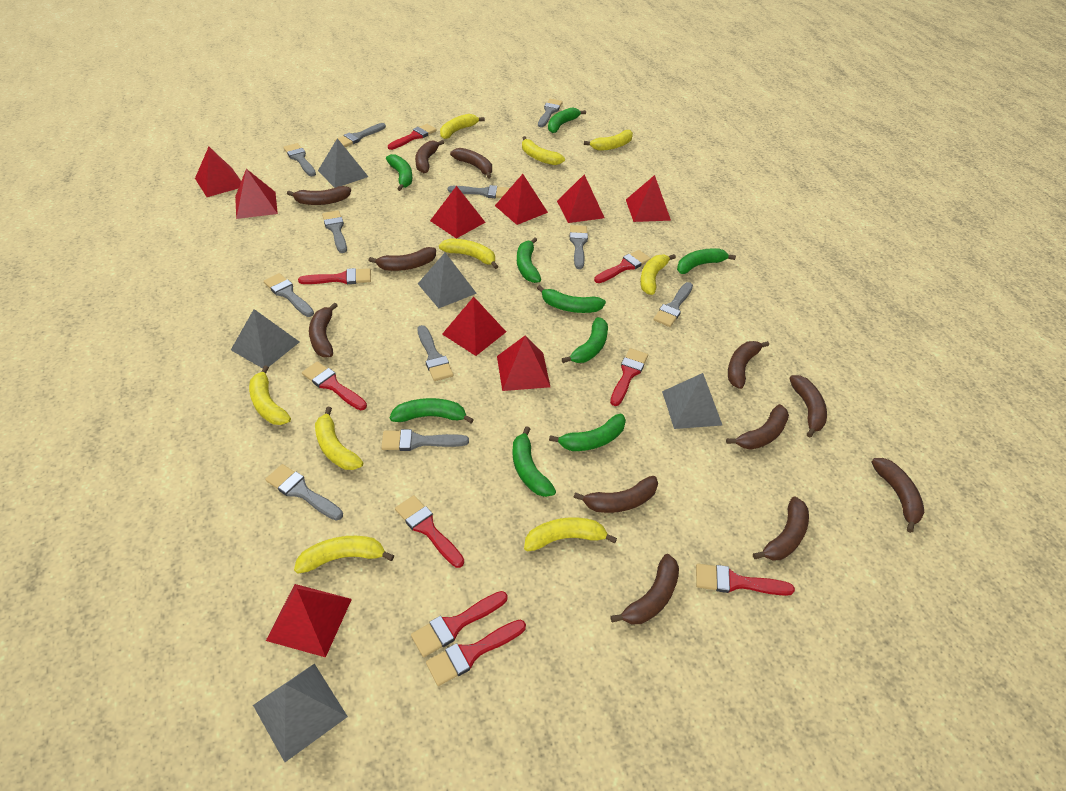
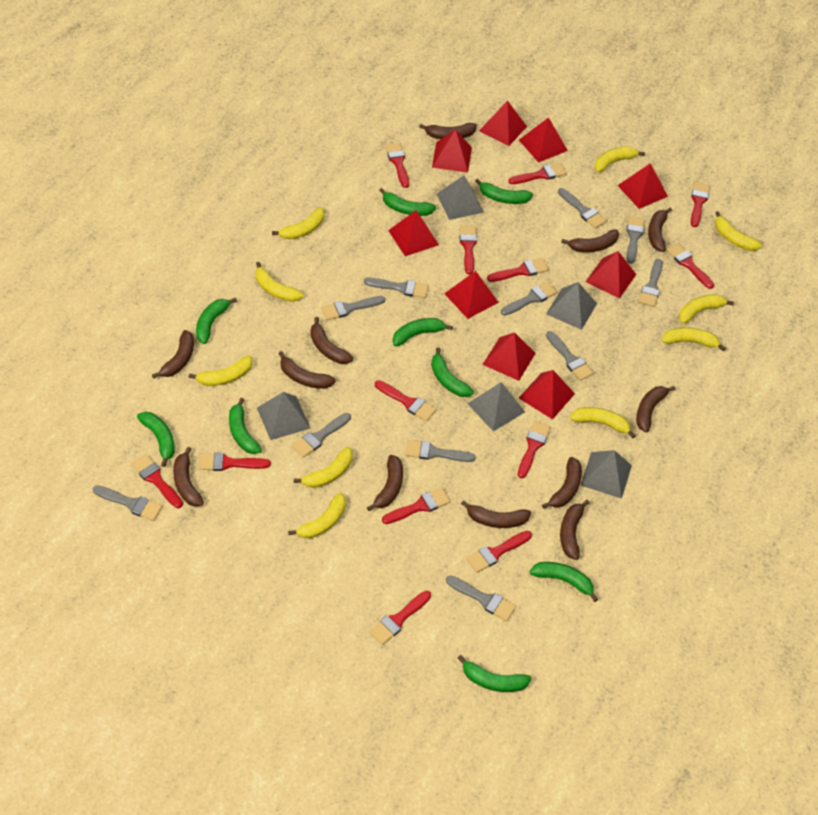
red brush: [298,268,371,284] [302,361,367,410] [388,124,437,150] [395,495,464,568] [411,591,508,657] [426,620,526,686] [594,250,651,283] [610,348,648,406] [696,563,795,596] = 9 -> [131,454,183,508] [198,452,271,471] [369,591,431,645] [375,380,436,421] [382,487,450,524] [385,143,409,188] [460,225,477,275] [466,531,532,573] [487,258,549,282] [508,163,567,184] [518,421,551,478] [666,243,714,289] [691,182,710,227] = 13
yellow banana: [249,365,291,425] [294,536,394,573] [315,407,363,470] [439,239,498,269] [440,114,485,139] [522,136,565,165] [524,517,617,552] [584,130,633,151] [640,254,676,295] = 9 -> [188,355,253,386] [255,262,303,302] [272,207,324,240] [288,493,346,539] [294,447,353,488] [570,407,635,439] [594,146,645,172] [661,327,726,351] [679,294,734,324] [715,211,762,251] = 10

